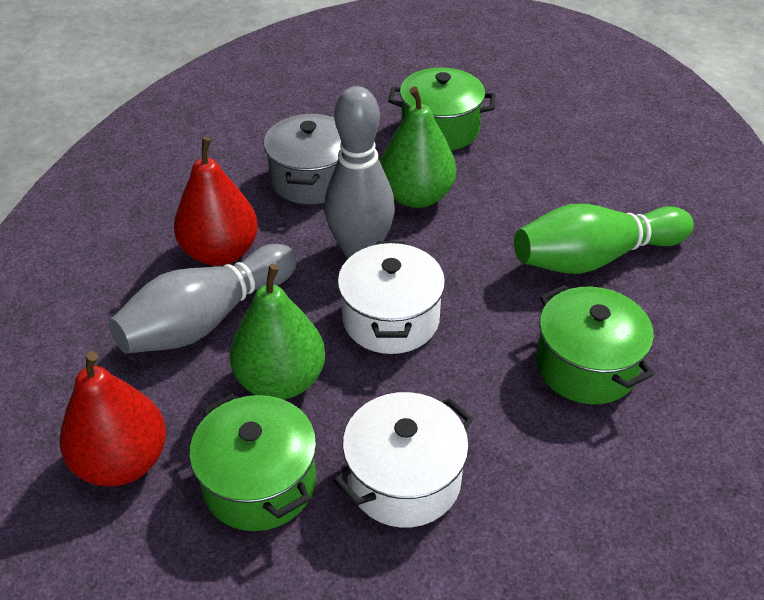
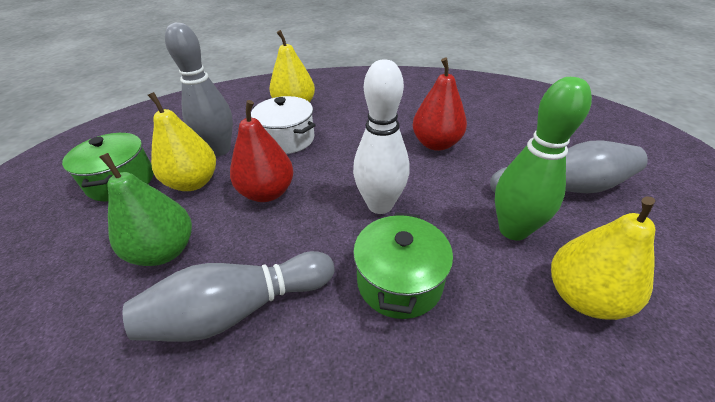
green pear: [230,264,325,400] [380,86,456,208] = 2 -> [99,153,192,266] = 1
green pot: [189,393,317,531] [388,67,495,151] [536,285,654,404] = 3 -> [62,133,154,201] [353,212,453,319] = 2
grey bowling pin: [109,244,297,353] [324,86,395,259] = 2 -> [123,251,334,342] [165,22,233,156] [490,141,648,193] = 3
grey pot: [264,113,341,204] = 1 -> none = 0
white bowling pin: none = 0 -> [353,59,410,214] = 1
white pot: [333,392,473,528] [338,241,445,354] = 2 -> [251,96,316,154] = 1
yellow pear: none = 0 -> [148,92,216,191] [269,30,315,102] [551,197,655,320] = 3

